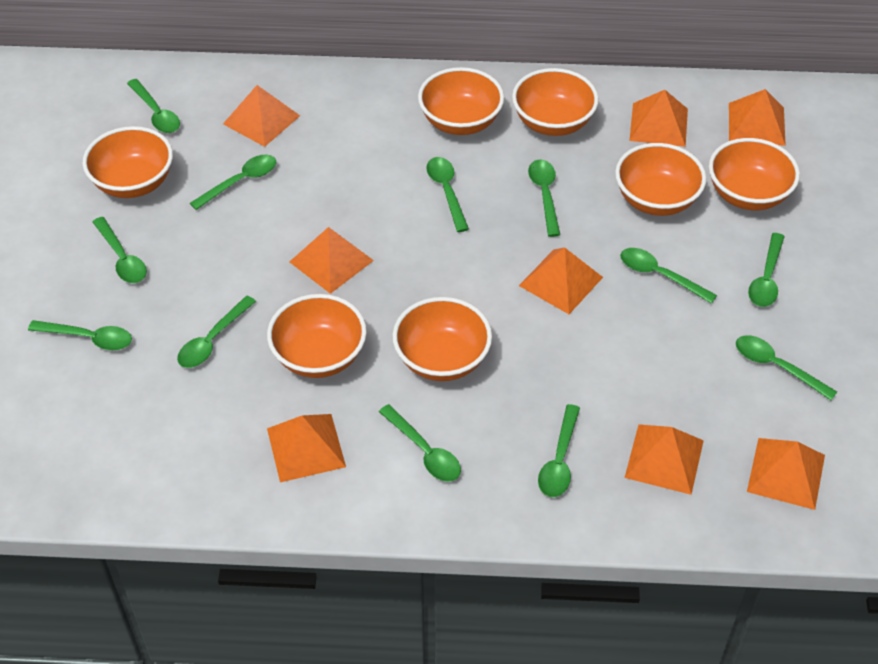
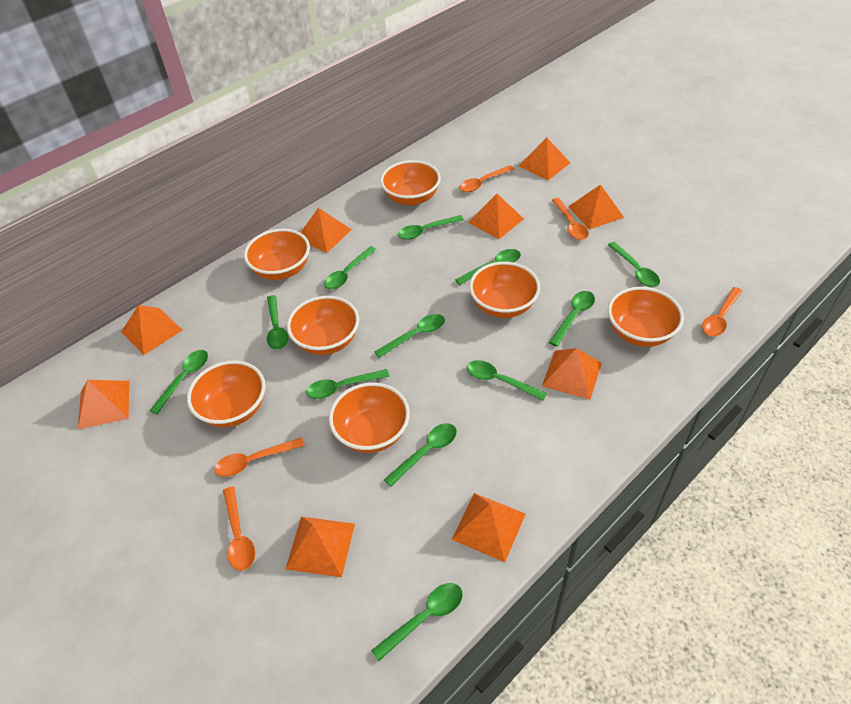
orange pyramid: [223,85,300,147] [267,414,346,482] [290,227,374,294] [519,247,603,314] [625,424,704,495] [630,90,688,147] [729,89,786,146] [747,438,825,510] = 8 -> [78,380,129,430] [121,305,182,355] [286,517,355,577] [300,208,352,253] [452,493,526,562] [468,194,524,239] [519,138,570,180] [542,348,602,400] [568,184,624,230] = 9
orange spoon: none = 0 -> [214,437,305,477] [223,486,255,571] [459,165,514,192] [552,198,589,240] [702,287,742,336] = 5

